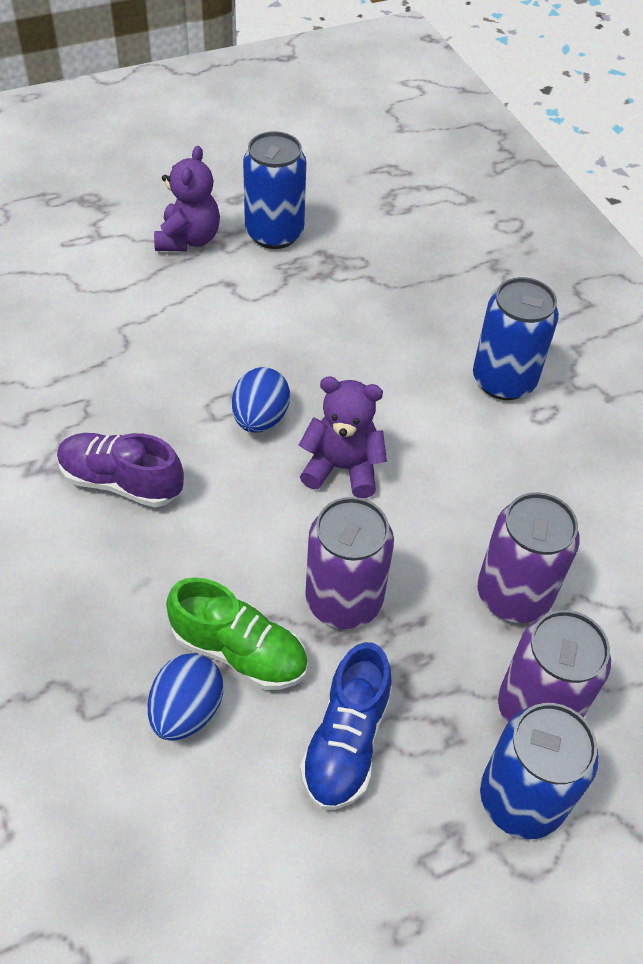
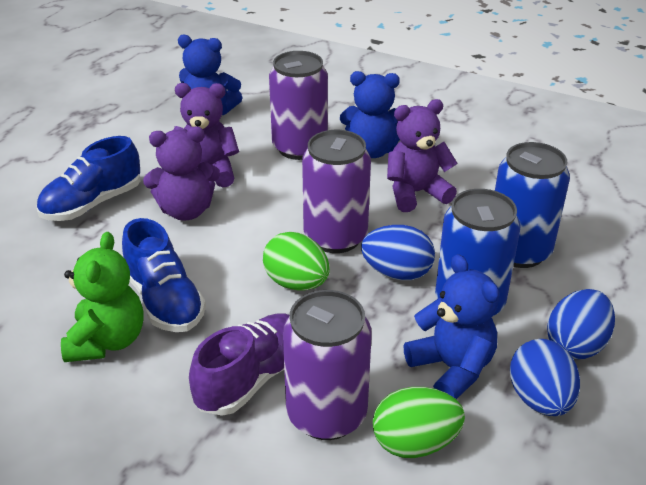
blue can: [243,131,306,249] [473,277,559,400] [480,703,599,839] = 3 -> [435,189,520,316] [495,142,570,268] = 2
blue egg: [148,653,223,741] [232,367,290,433] = 2 -> [361,225,435,281] [510,339,580,416] [547,289,615,359] = 3
blue shoe: [300,642,392,810] = 1 -> [36,136,140,221] [122,218,206,332] = 2
blue teddy bear: none = 0 -> [178,35,243,115] [340,71,400,158] [404,254,499,399] = 3
green egg: none = 0 -> [263,232,330,291] [373,387,465,458] = 2
green shoe: [166,577,308,690] = 1 -> none = 0
green teddy bear: none = 0 -> [61,232,144,362] = 1
purple teddy bear: [154,146,220,251] [299,376,387,498] = 2 -> [143,126,220,221] [174,83,239,188] [387,99,458,212] = 3

